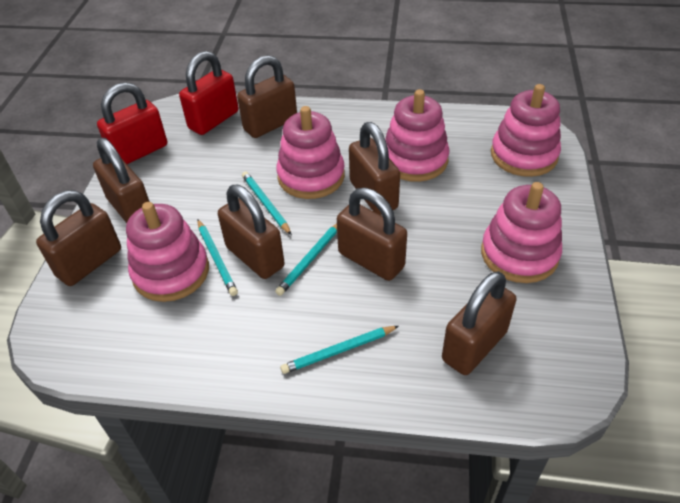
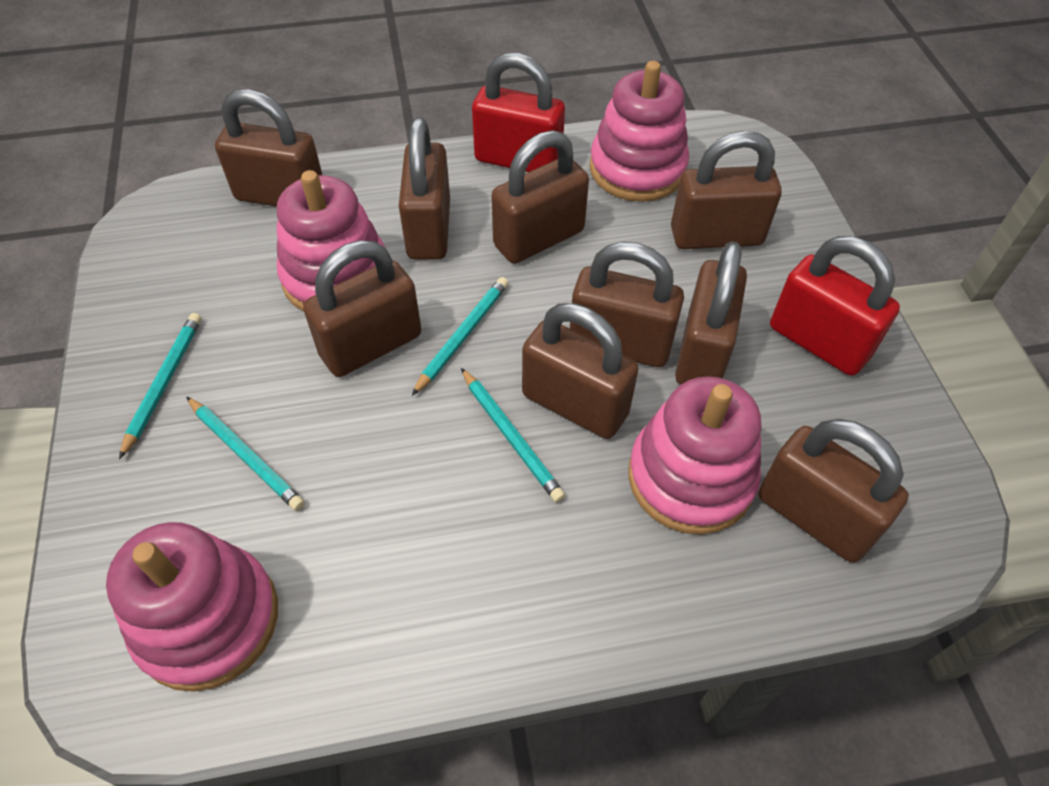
brown padlock: [36,190,121,286] [93,138,150,223] [218,185,285,279] [237,55,297,138] [337,188,407,281] [349,122,400,215] [442,271,517,375] = 7 -> [215,89,322,207] [303,240,421,377] [399,117,450,260] [491,130,589,264] [522,303,639,439] [570,242,684,367] [671,131,782,249] [675,241,747,385] [758,419,909,563] = 9
pink stacking toy: [126,202,209,302] [276,106,345,199] [385,89,449,182] [481,182,562,283] [491,84,561,177] = 5 -> [106,522,278,692] [277,170,385,311] [589,61,689,202] [628,376,762,535] = 4

